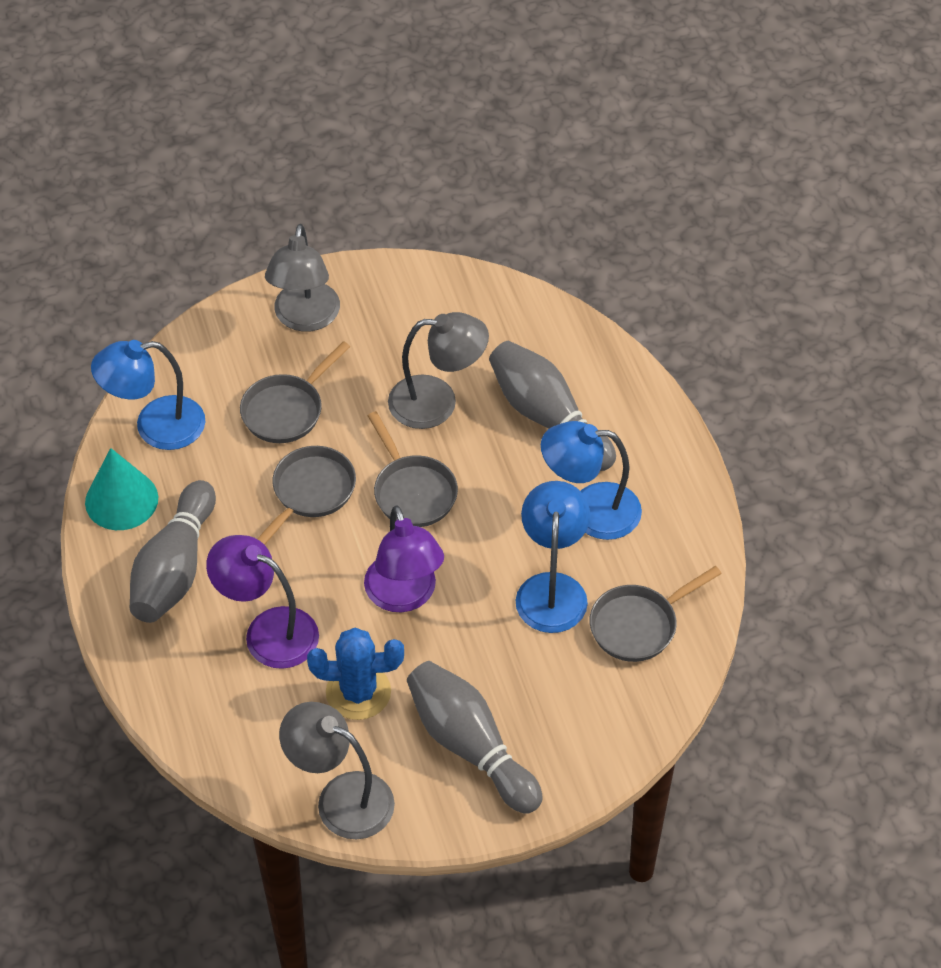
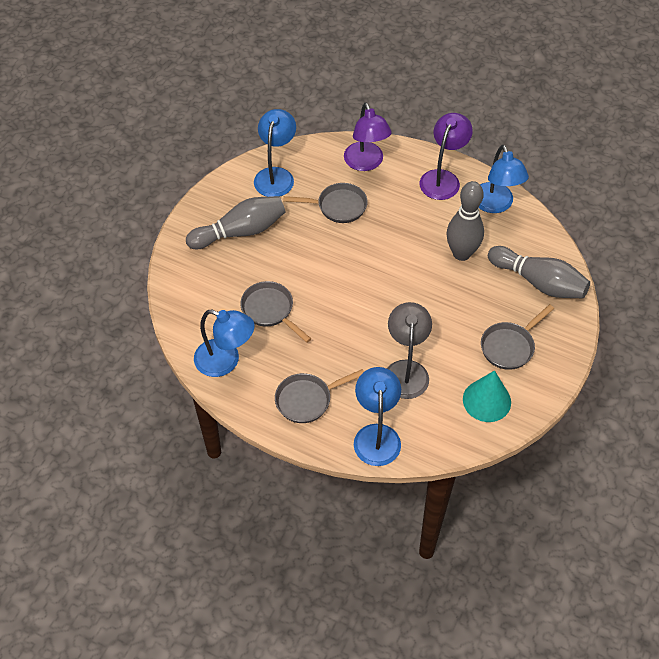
blue cactus: [307,628,404,720] = 1 -> none = 0
blue lamp: [91,340,205,450] [516,481,590,633] [541,421,642,540] = 3 -> [194,310,255,377] [254,109,296,197] [354,367,401,466] [479,145,529,213] = 4
grey lamp: [265,224,340,332] [279,702,395,839] [388,312,489,429] = 3 -> [387,302,432,399] = 1

